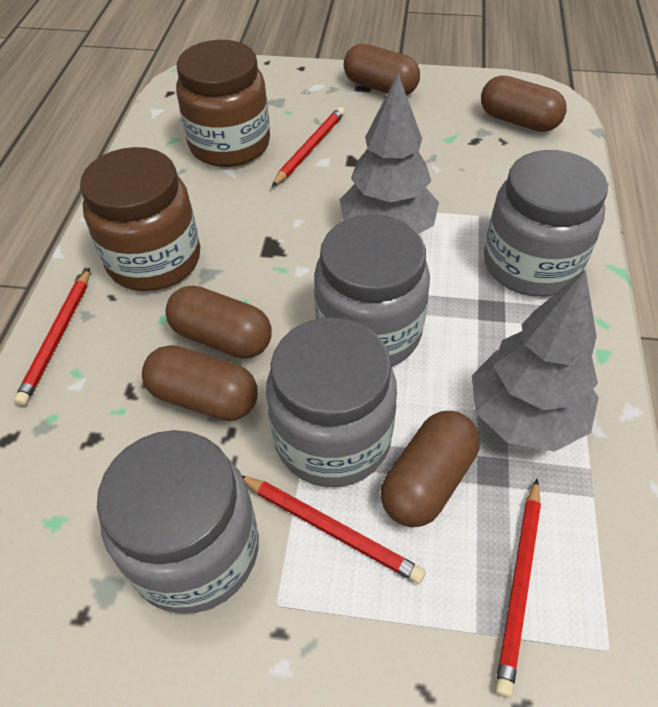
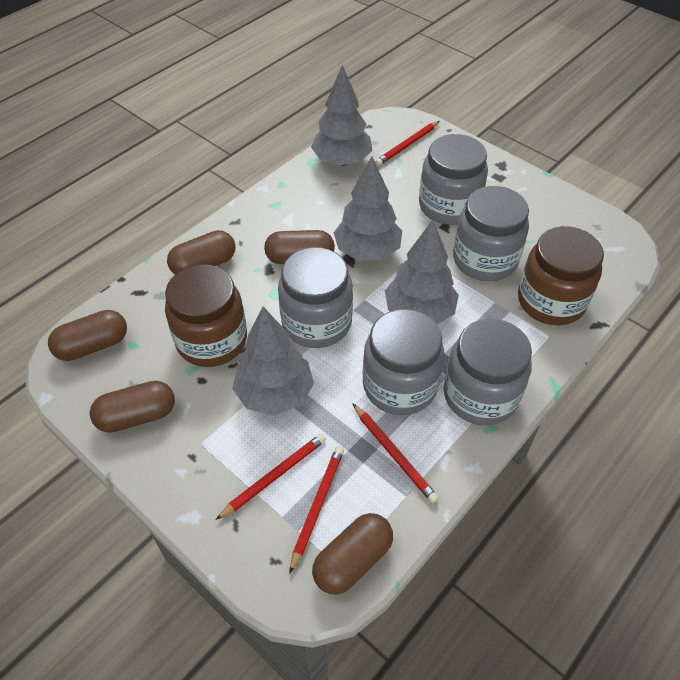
grey jar: [97,430,259,614] [266,317,397,487] [314,215,430,366] [484,150,608,297] = 4 -> [278,247,353,348] [362,309,445,415] [419,134,488,225] [443,319,532,425] [453,186,529,281] = 5
grey tree: [340,73,439,234] [472,270,599,452] = 2 -> [232,306,314,416] [311,65,373,166] [334,156,402,261] [385,220,459,325] = 4

